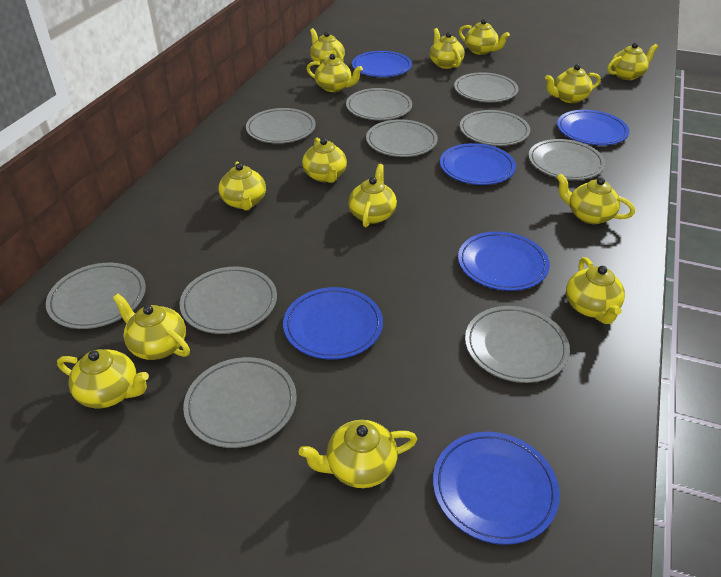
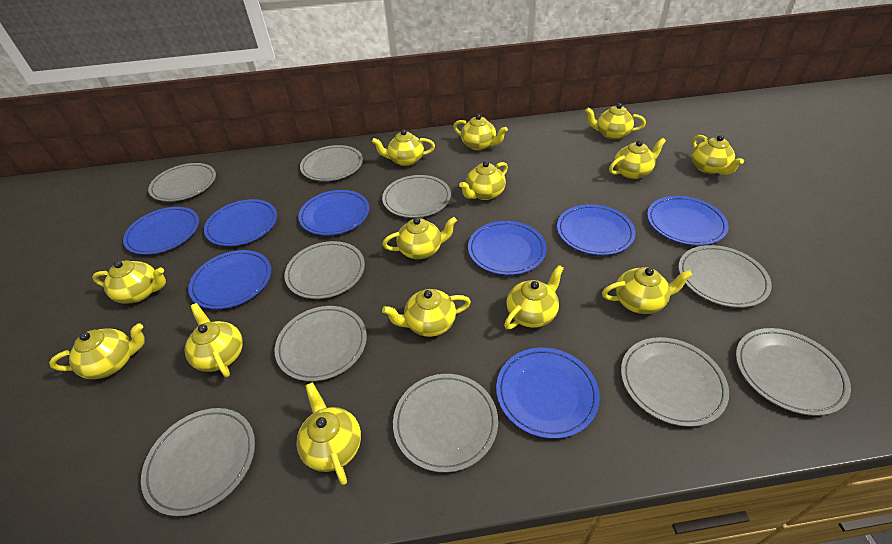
blue plate: [283,287,383,360] [352,51,412,77] [433,432,560,545] [440,143,516,185] [458,231,550,291] [557,110,629,145] = 6 -> [123,207,199,255] [188,250,271,309] [204,199,277,246] [298,190,369,235] [468,221,547,275] [496,348,600,439] [557,204,636,255] [647,196,729,246] = 8

